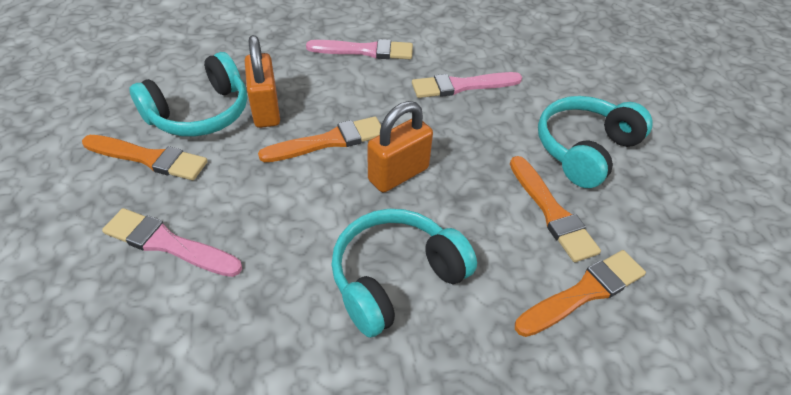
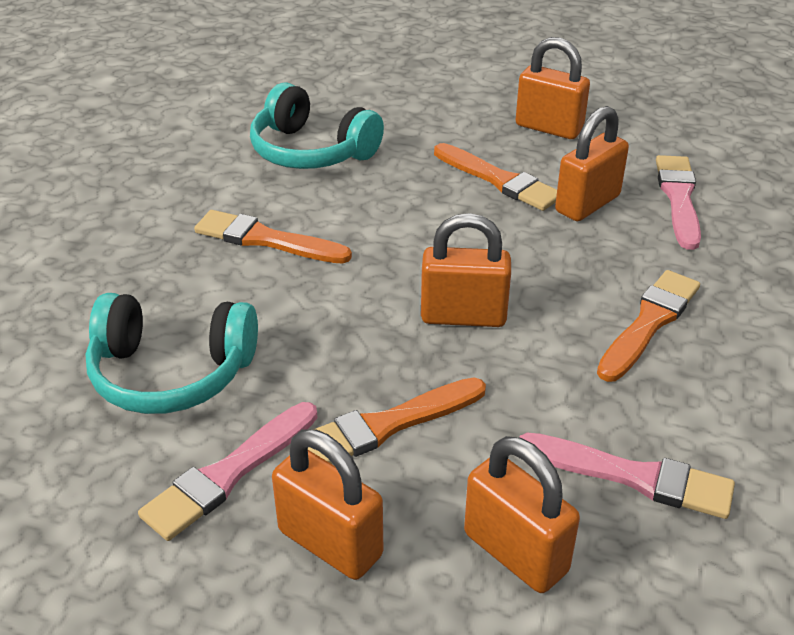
orange padlock: [245,35,280,128] [368,101,433,193] = 2 -> [272,429,384,580] [421,213,511,327] [464,436,580,593] [516,37,590,139] [555,106,629,221] = 5
turquoise headphones: [129,52,247,137] [332,209,477,338] [538,96,652,188] = 3 -> [86,293,258,414] [250,83,384,169] = 2

